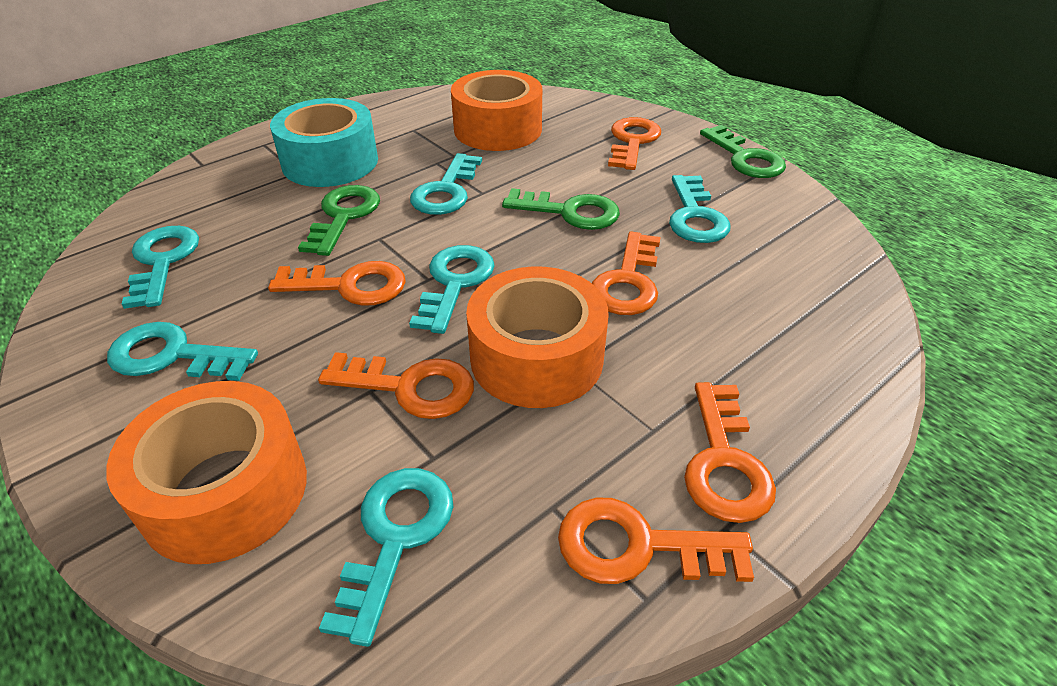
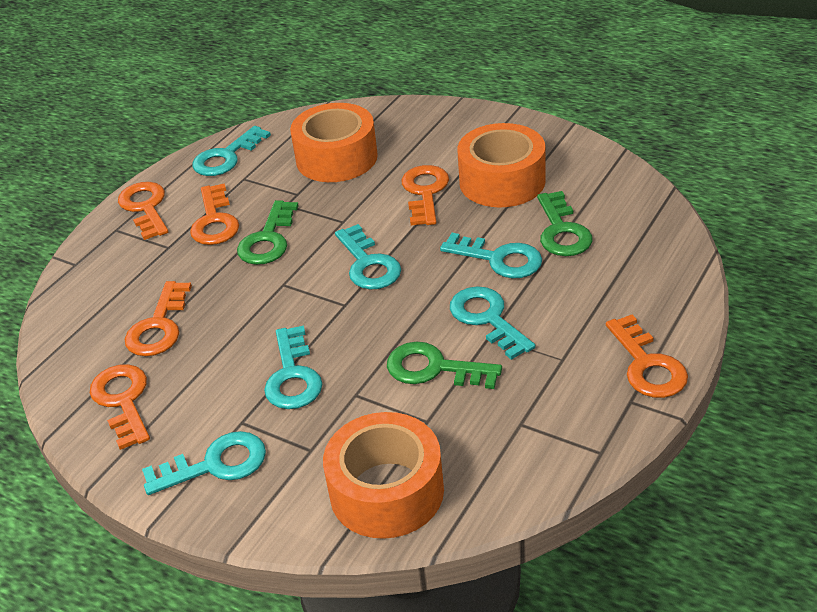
turquoise tape: [270,98,378,187] = 1 -> none = 0

